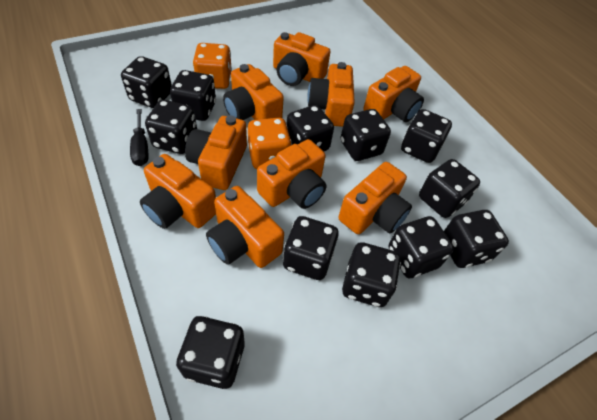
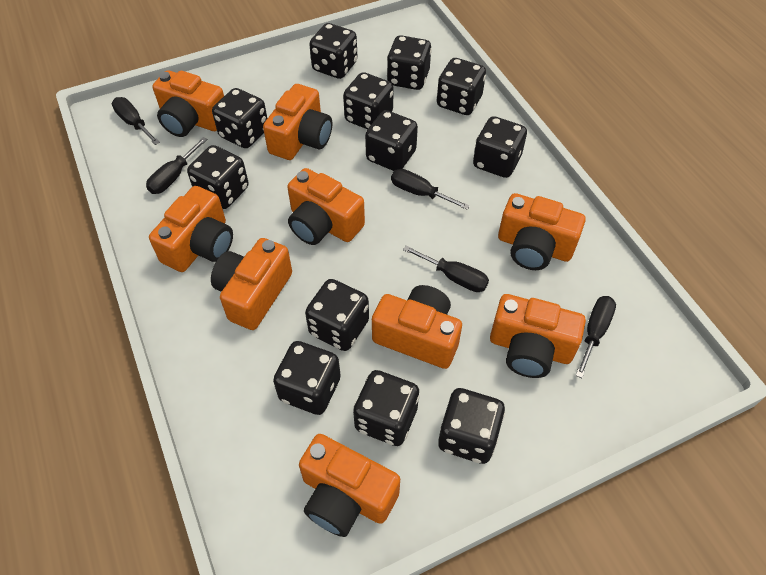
black screwdriver: [130,109,148,166] = 1 -> [112,97,160,145] [146,137,208,194] [391,169,470,210] [403,246,489,292] [576,296,616,378] = 5
orange dice: [193,43,232,89] [248,118,292,169] = 2 -> none = 0

